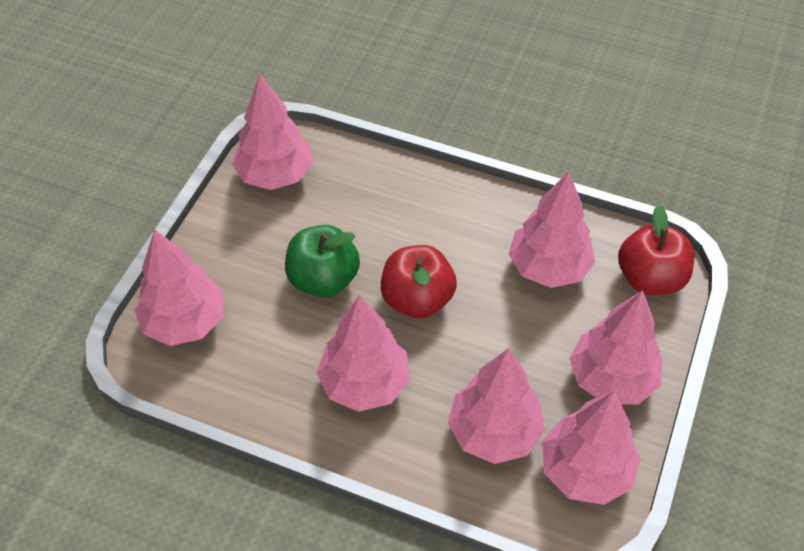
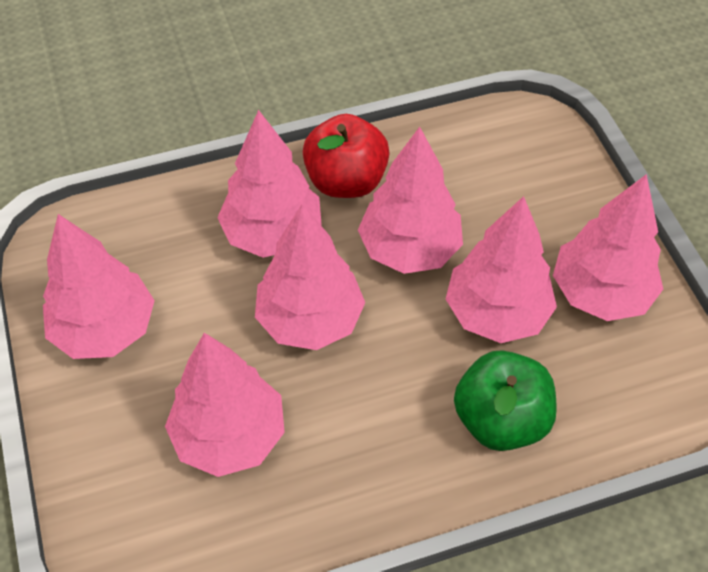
red apple: [381,245,457,318] [618,205,695,295] = 2 -> [303,114,390,198] = 1

